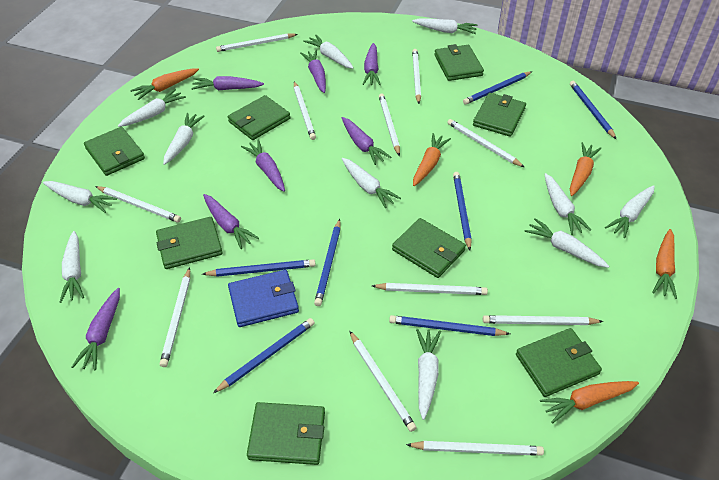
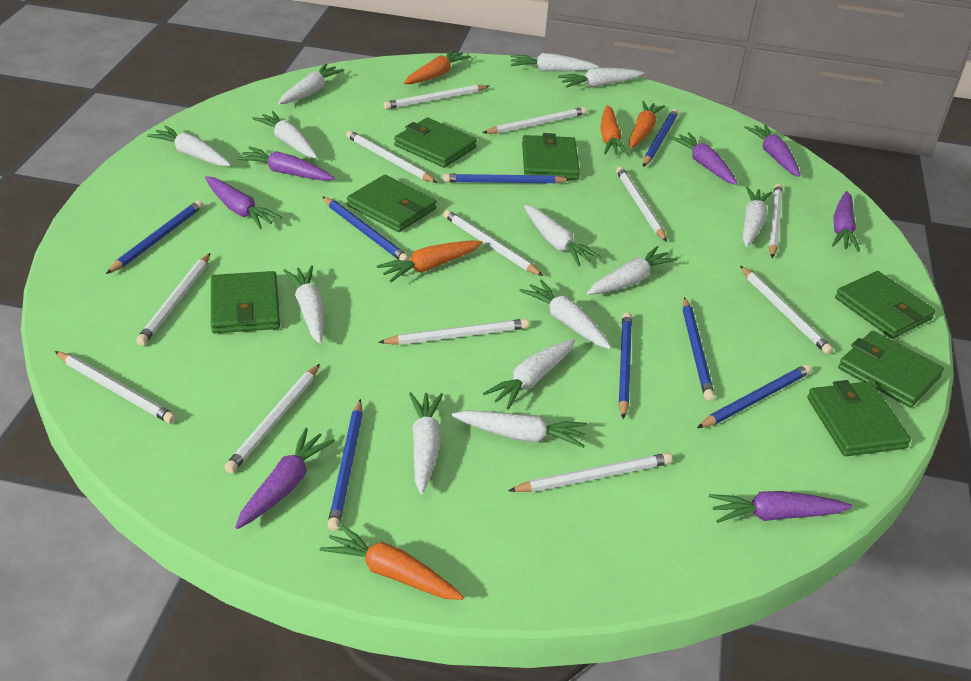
blue pencil: [202,259,316,277] [213,318,315,393] [314,219,341,306] [389,315,510,336] [453,172,472,250] [463,71,532,105] [570,81,616,139] = 7 -> [106,200,203,274] [322,196,410,261] [327,399,363,531] [443,174,571,184] [619,313,632,419] [643,109,678,167] [683,297,715,401] [697,364,812,428] = 8
blue wallet: [228,270,299,327] = 1 -> none = 0
green wallet: [84,127,145,176] [156,217,223,269] [228,95,290,140] [247,402,325,465] [392,218,466,278] [434,44,484,81] [473,93,526,137] [516,328,602,397] = 8 -> [211,271,280,333] [347,175,437,232] [394,117,477,168] [522,133,580,180] [807,380,911,456] [835,271,936,339] [838,331,944,408] = 7
white carrot: [43,181,117,213] [60,231,84,303] [118,89,186,127] [163,113,205,165] [303,34,354,69] [342,158,401,208] [412,18,478,34] [416,329,441,420] [524,218,609,268] [545,173,591,235] [605,185,655,238] = 11 -> [147,125,231,166] [252,111,317,158] [278,64,345,104] [283,265,324,344] [409,392,443,494] [452,410,587,448] [483,339,576,410] [511,53,599,71] [519,279,612,349] [524,205,601,266] [558,68,644,88] [587,246,678,295] [743,187,772,247] = 13
white pencil: [95,186,181,222] [160,267,190,367] [216,33,298,52] [294,81,316,140] [349,331,417,432] [372,283,488,295] [379,93,400,156] [406,441,544,456] [412,49,421,104] [447,119,524,167] [483,315,604,325] = 11 -> [55,351,176,424] [136,253,210,345] [224,364,320,473] [346,130,437,183] [378,319,529,345] [384,85,489,109] [443,210,543,276] [483,107,587,134] [508,453,672,492] [616,167,667,242] [740,266,833,354] [769,184,783,258] = 12

